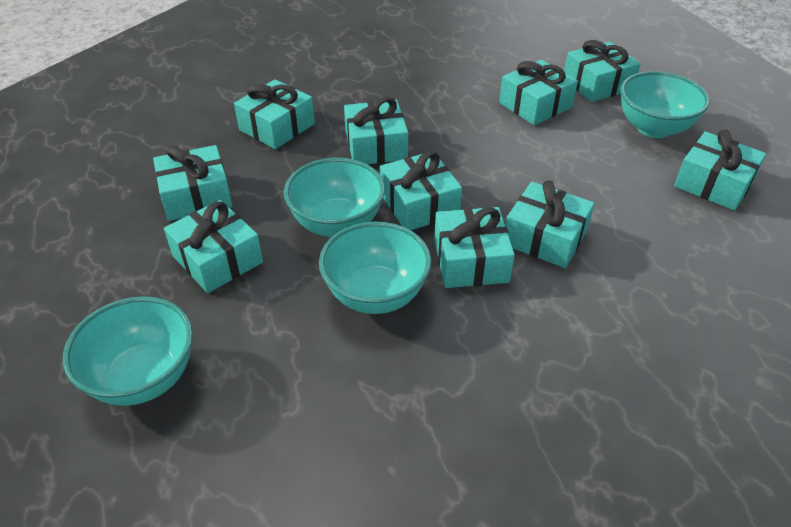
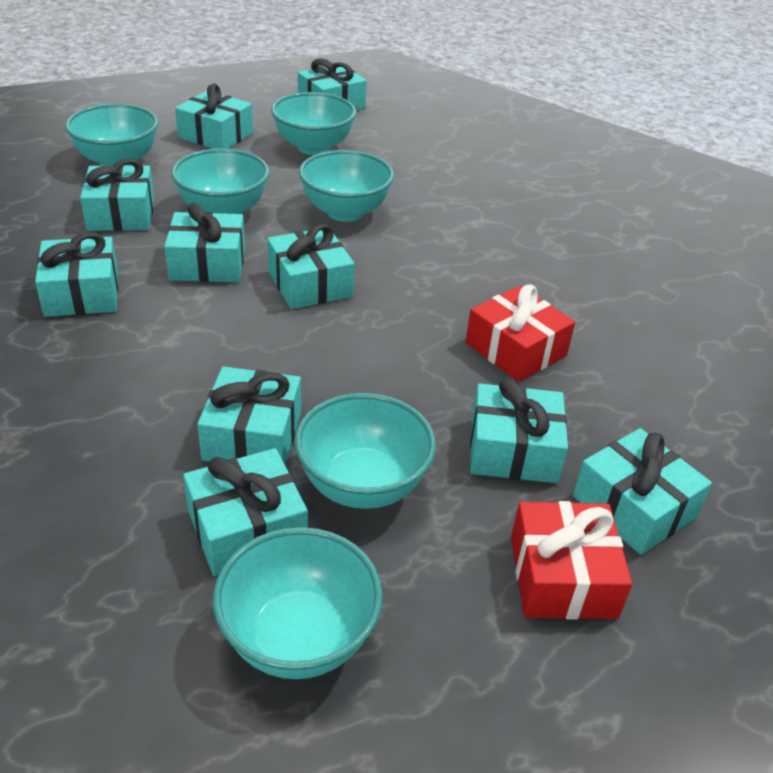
red gift: none = 0 -> [466,284,575,382] [511,501,632,620] = 2
turquoise bowl: [63,296,193,406] [284,158,385,237] [319,222,431,314] [620,71,710,138] = 4 -> [65,103,158,166] [171,148,269,214] [213,527,383,679] [271,92,356,155] [295,393,436,509] [299,150,394,222] = 6

